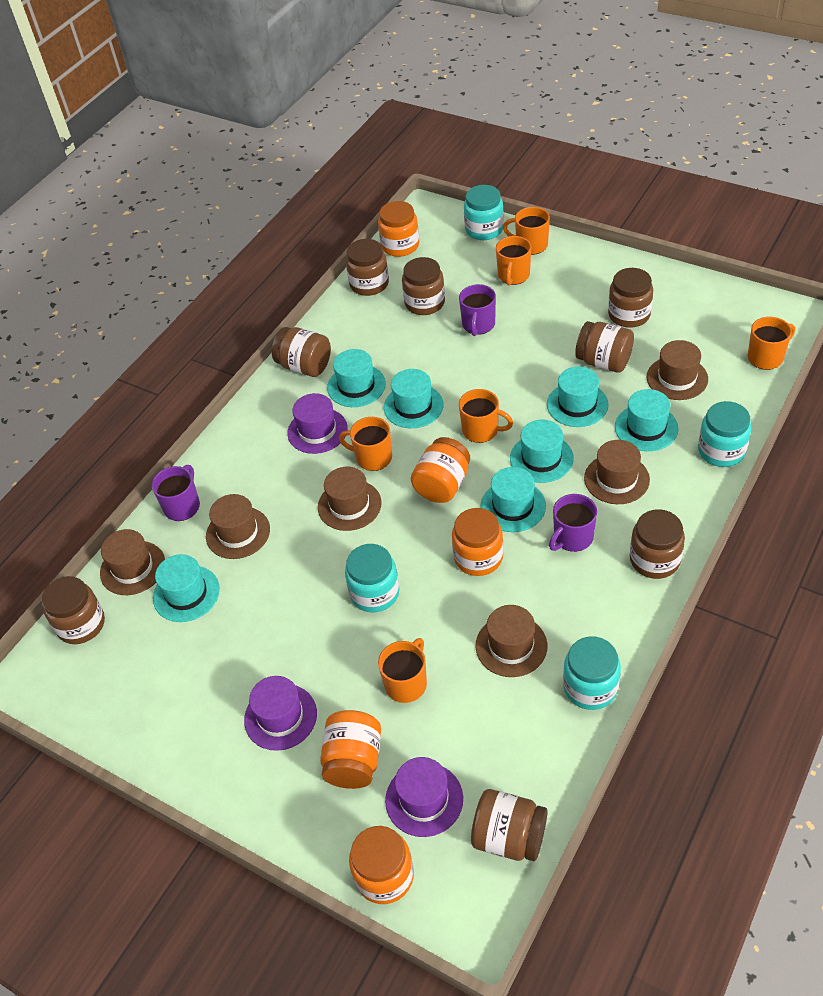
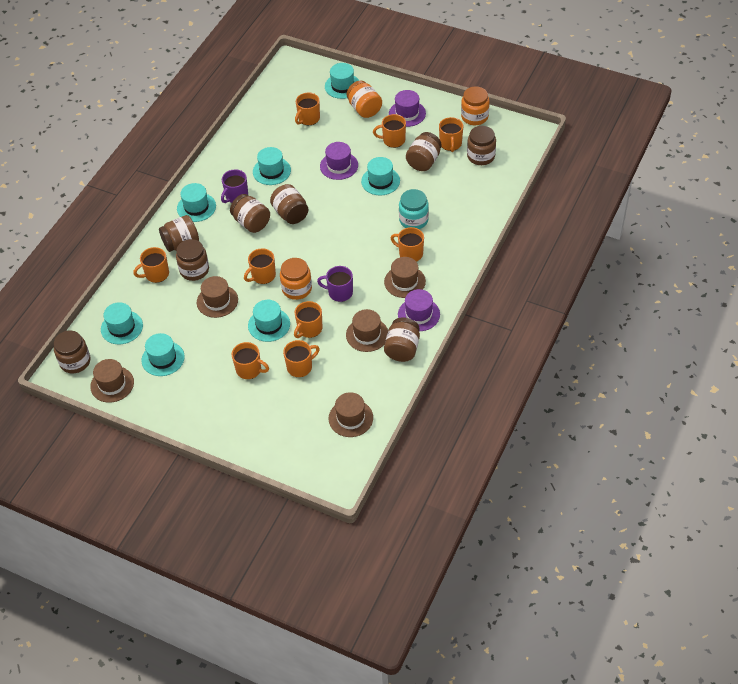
brown hat: [100,529,165,595] [206,494,270,559] [318,467,382,531] [475,605,547,677] [584,440,650,504] [647,340,708,400] = 6 -> [90,359,134,403] [197,276,238,318] [328,392,373,437] [346,309,388,352] [384,257,426,298] = 5
orange jar: [320,710,381,789] [349,826,414,904] [378,201,419,257] [411,437,470,503] [452,508,504,576] = 5 -> [280,258,312,300] [347,80,382,118] [461,87,489,125] = 3
orange mug: [339,417,392,471] [378,638,427,703] [459,389,513,443] [496,236,531,286] [503,207,550,255] [748,317,795,370] = 6 -> [133,247,169,283] [232,342,269,379] [244,248,276,284] [283,340,320,377] [294,301,322,338] [295,93,320,125] [373,114,406,148] [391,227,424,262] [439,117,463,152] = 9
purple mug: [152,465,200,521] [459,284,496,336] [549,494,597,552] = 3 -> [221,169,248,203] [317,266,353,302] = 2
turquoise jar: [345,544,400,612] [464,185,504,240] [563,637,621,710] [698,401,751,467] = 4 -> [399,189,429,229] = 1

